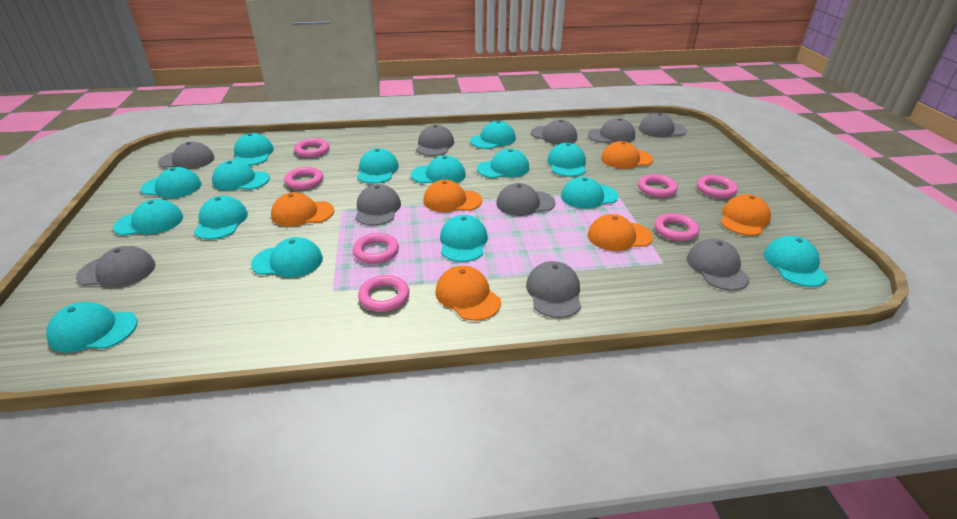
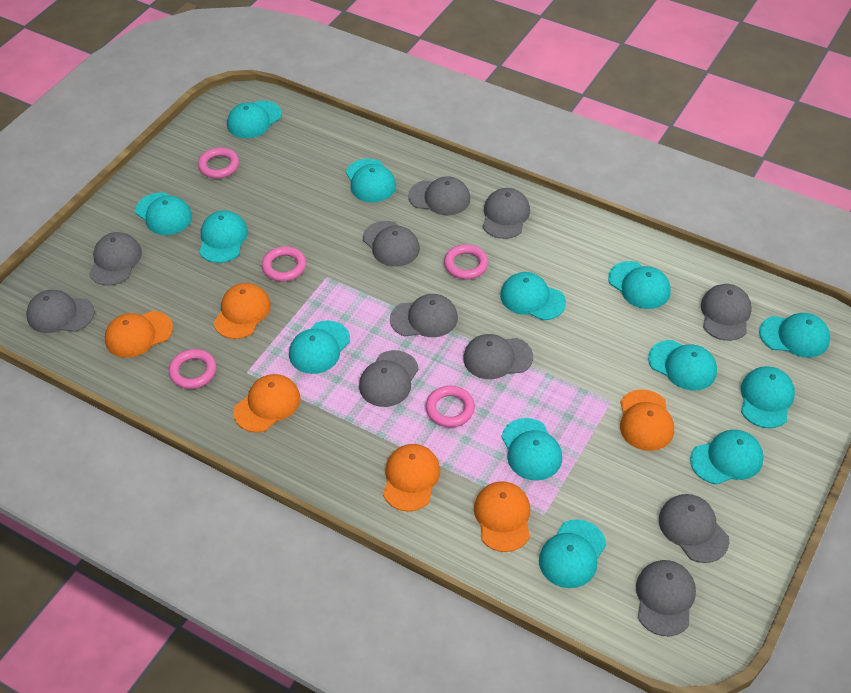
grey cap: [76,246,156,288] [158,142,215,169] [355,184,401,226] [416,125,454,156] [496,183,556,216] [526,261,581,318] [531,120,577,145] [588,118,635,143] [639,113,687,137] [687,239,750,290] = 10 -> [26,290,95,333] [89,232,142,286] [359,350,419,407] [363,221,420,267] [390,294,458,337] [408,176,470,215] [463,334,533,379] [482,188,530,239] [636,560,696,636] [659,494,729,563] [701,284,752,341] = 11
pink ring: [284,167,323,189] [294,138,330,158] [353,233,399,264] [358,275,410,312] [638,174,678,197] [654,213,699,241] [697,175,738,198] = 7 -> [169,349,217,389] [198,147,239,179] [262,246,306,282] [426,386,475,427] [444,244,488,280] = 5
turquoise cap: [46,302,138,353] [113,199,183,236] [140,167,202,198] [194,196,248,240] [212,160,270,190] [234,133,274,166] [251,237,323,278] [357,148,399,184] [411,155,466,183] [440,215,488,262] [470,121,516,149] [477,149,529,178] [547,143,586,177] [561,177,619,209] [764,236,828,287] = 15 -> [136,192,192,235] [199,210,248,263] [227,101,282,138] [289,320,350,374] [346,159,396,202] [500,272,566,320] [501,418,562,481] [539,519,606,588] [608,261,671,309] [648,340,717,391] [690,430,764,485] [741,366,795,428] [759,313,830,358] = 13

